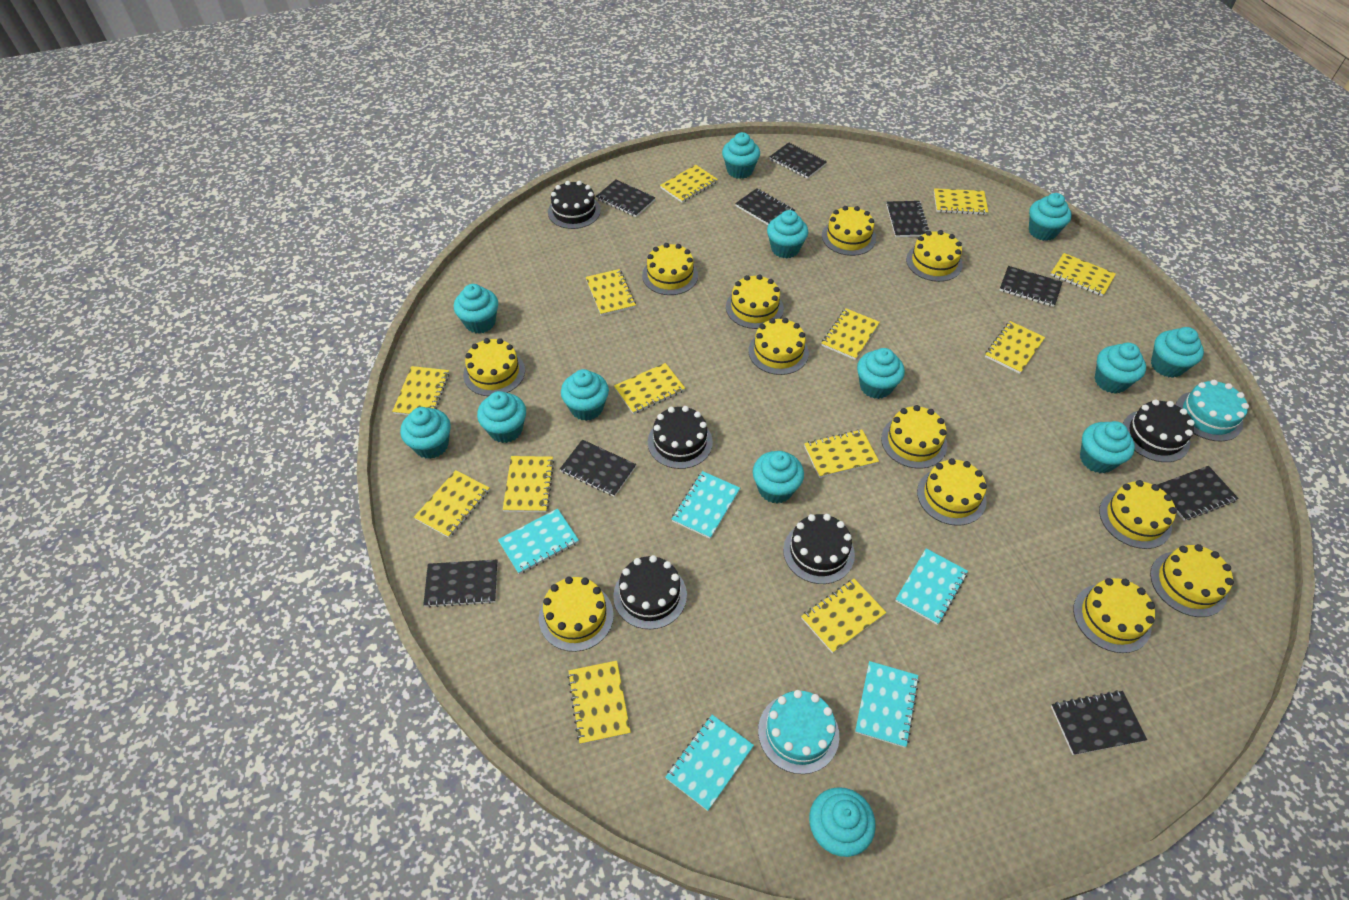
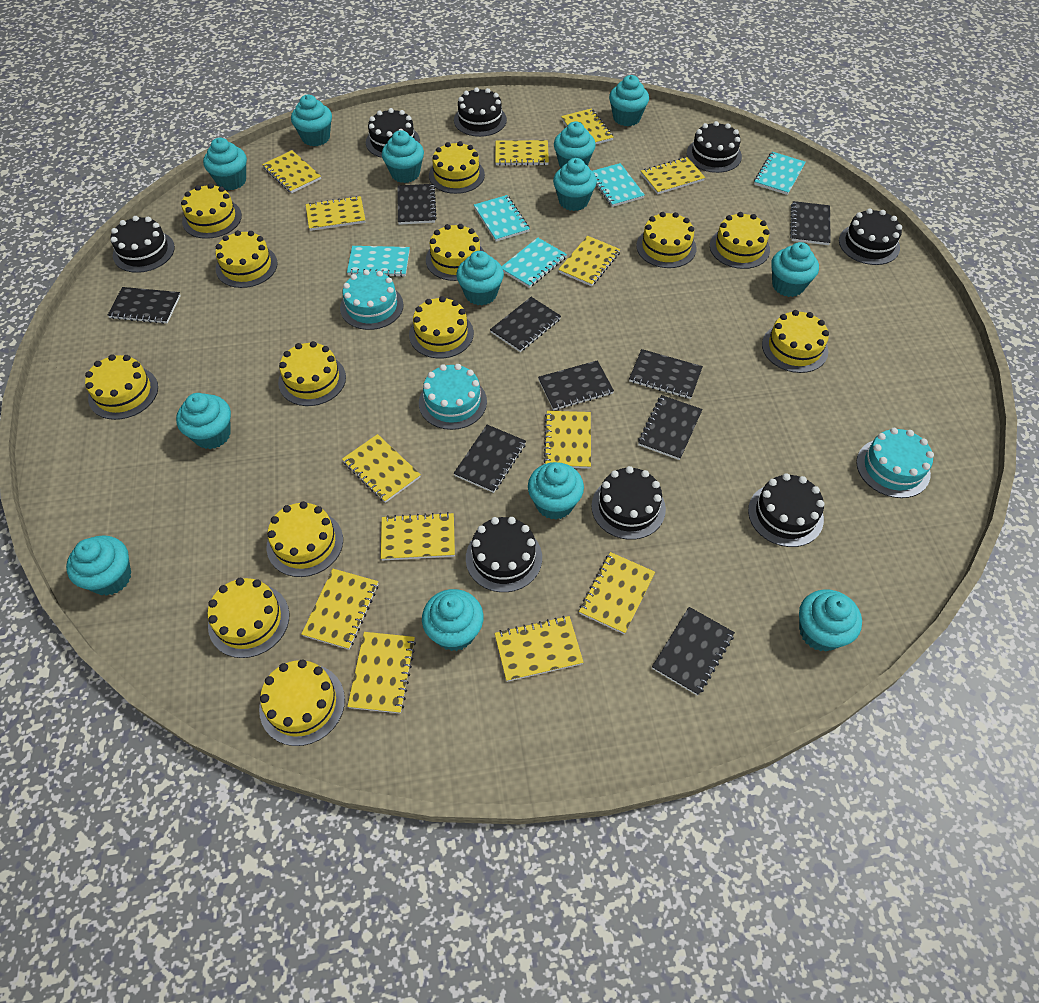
black cake: [548,181,601,229] [613,555,687,629] [648,406,713,469] [783,514,855,584] [1123,399,1195,462] = 5 -> [110,216,175,273] [366,108,420,158] [454,87,507,137] [466,517,542,592] [591,466,666,540] [687,121,742,173] [748,473,825,547] [839,208,902,265] = 8
turquoise cake: [758,690,839,774] [1176,380,1249,441] = 2 -> [340,270,404,330] [419,364,487,430] [856,428,934,498] = 3
yellow cake: [463,338,525,396] [539,577,614,652] [642,243,698,295] [726,274,784,329] [748,318,809,375] [822,206,876,256] [881,405,947,469] [906,230,963,282] [917,458,987,526] [1073,578,1155,653] [1099,480,1177,549] [1150,544,1234,617] = 12 -> [85,354,158,420] [181,183,242,239] [207,578,290,658] [215,230,278,288] [259,659,345,746] [267,501,343,577] [278,341,346,406] [409,296,474,359] [426,224,484,281] [429,141,485,194] [636,212,696,268] [710,212,770,269] [762,310,829,373] = 13

